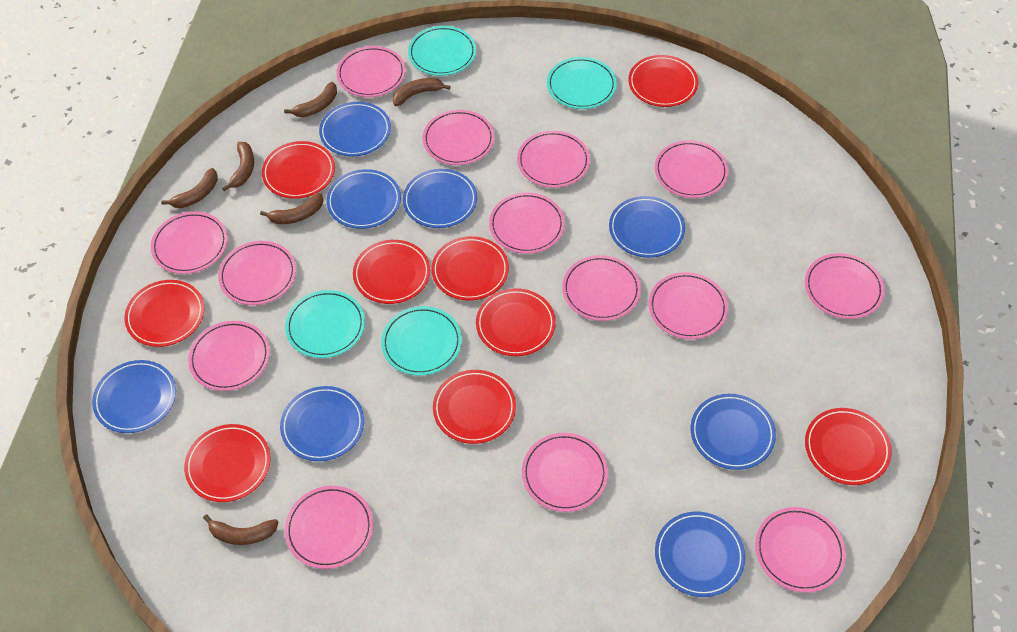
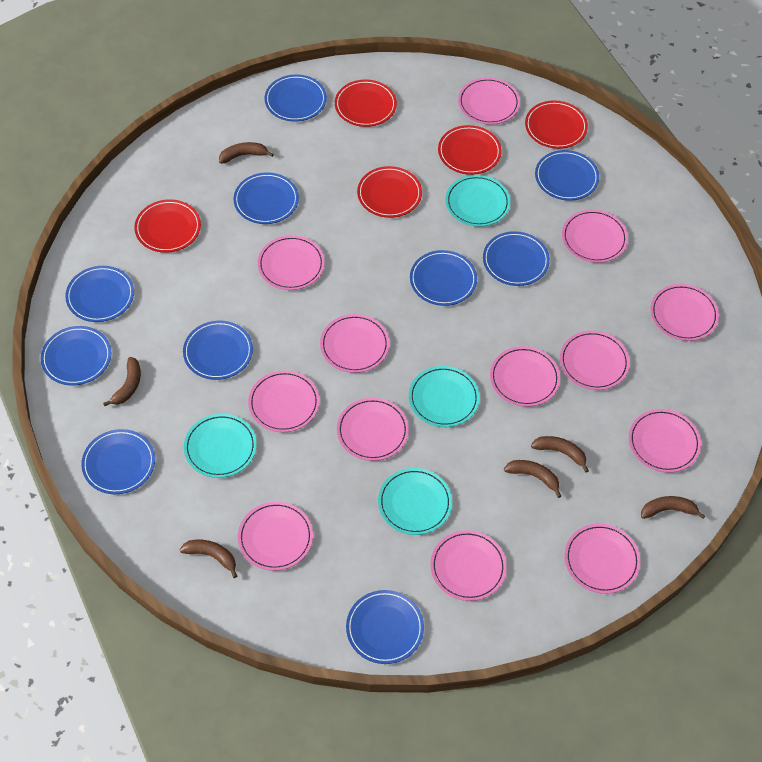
blue plate: [92,360,176,433] [280,386,364,461] [319,102,391,157] [326,169,401,229] [403,169,477,228] [609,196,685,258] [655,511,745,597] [691,394,776,470] = 8 -> [41,326,111,386] [65,266,134,322] [81,429,155,494] [183,321,253,380] [234,172,299,224] [264,74,327,122] [346,590,424,664] [410,250,477,306] [483,231,550,286] [535,150,599,201] = 10
pink plate: [151,212,228,274] [188,321,270,391] [218,241,296,305] [285,486,373,569] [336,46,406,97] [423,110,494,165] [489,193,565,254] [517,131,590,188] [522,433,608,512] [562,255,641,321] [648,272,728,339] [655,140,728,198] [755,507,846,593] [805,253,885,319] = 14 -> [238,502,313,571] [248,370,320,432] [257,235,325,290] [320,314,390,373] [337,398,409,461] [430,530,507,601] [458,77,520,125] [490,346,560,407] [560,331,630,390] [562,209,628,263] [564,524,641,594] [629,409,701,473] [650,284,719,341] = 13
red plate: [124,280,205,347] [184,424,271,502] [262,141,335,199] [353,240,430,304] [431,236,509,301] [433,370,516,444] [476,288,556,356] [628,55,698,107] [805,408,892,485] = 9 -> [134,199,201,253] [335,80,397,127] [357,166,422,218] [438,125,502,175] [525,101,588,149] = 5

